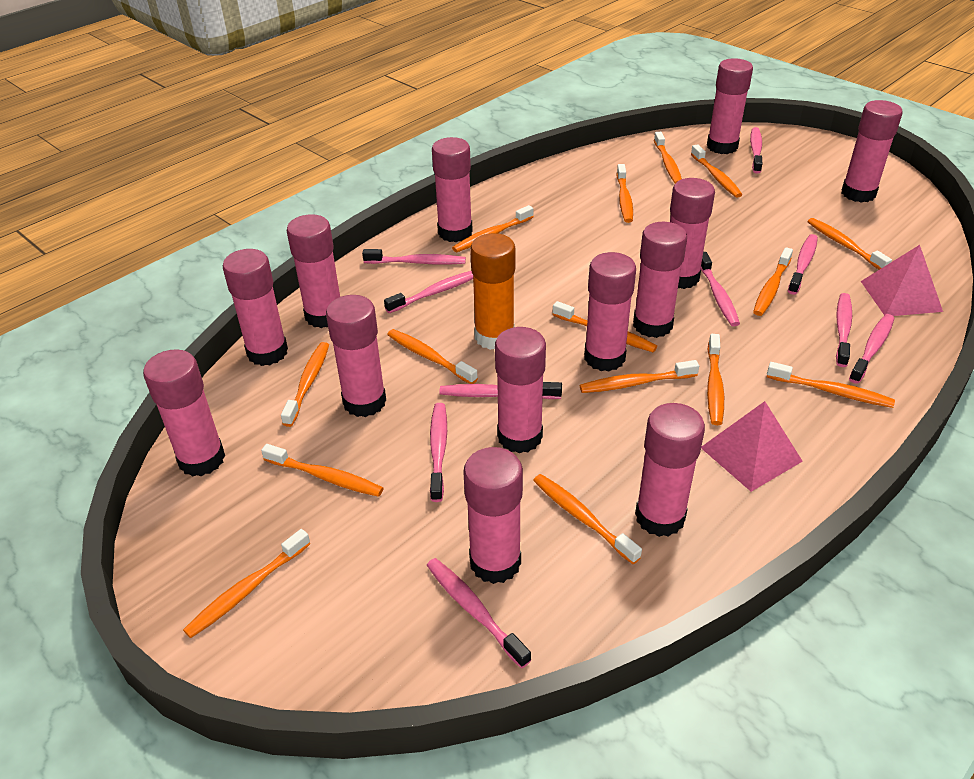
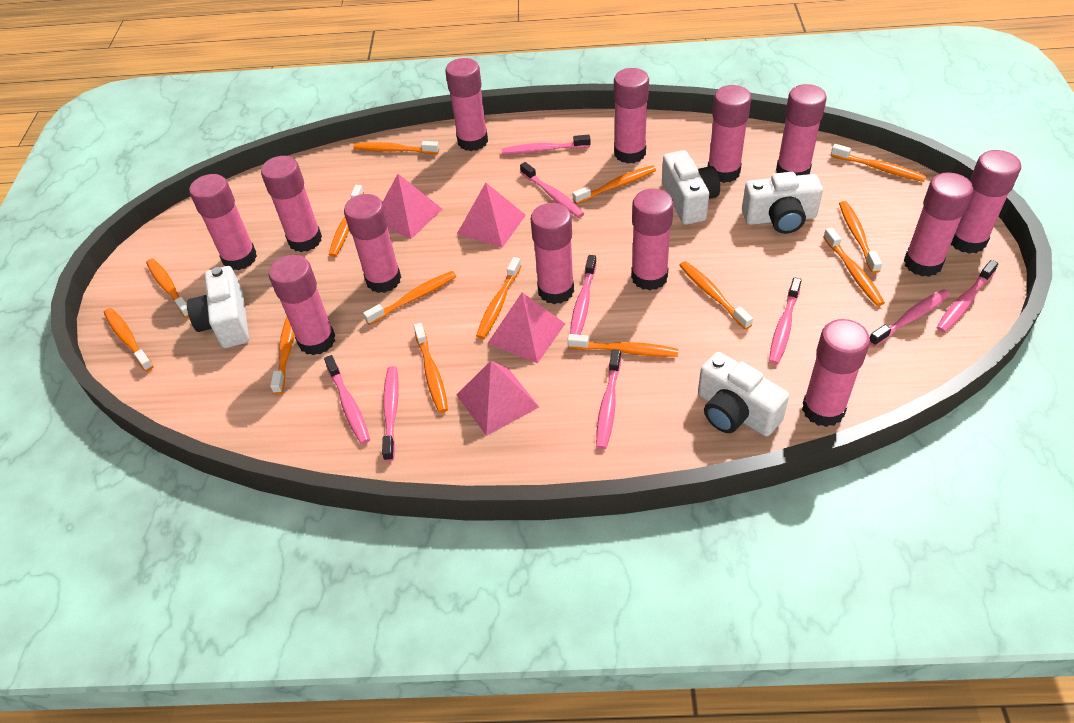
orange glue stick: [470,233,515,350] = 1 -> none = 0
orange toothbrush: [183,529,311,638] [261,444,384,497] [281,342,329,427] [387,329,478,384] [452,205,534,252] [533,474,642,564] [553,301,657,352] [580,360,699,393] [617,164,633,223] [654,132,682,183] [691,144,742,198] [707,334,724,425] [753,247,793,316] [767,362,895,408] [807,218,892,270] = 15 -> [104,308,154,372] [146,258,189,318] [270,317,295,394] [329,185,364,257] [354,141,439,154] [363,271,456,325] [414,323,448,413] [476,257,521,339] [568,334,678,357] [573,165,656,204] [679,261,753,330] [823,227,885,306] [831,144,927,182] [839,201,882,273] = 14
pink pyramid: [701,401,803,492] [861,245,943,316] = 2 -> [383,174,442,239] [457,183,526,248] [457,361,539,436] [487,292,565,364] = 4
pink toothbrush: [362,249,466,265] [384,271,473,313] [427,558,531,668] [430,403,447,502] [439,382,562,399] [701,252,740,326] [750,127,762,174] [788,234,818,295] [836,293,852,367] [849,314,894,384] = 10 -> [324,355,370,444] [382,366,399,461] [501,135,590,155] [520,162,584,218] [570,255,597,335] [596,349,621,449] [769,277,802,364] [870,289,950,347] [936,260,998,333] = 9
white camera: none = 0 -> [187,266,249,348] [662,150,720,225] [698,352,789,437] [742,172,823,234] = 4

